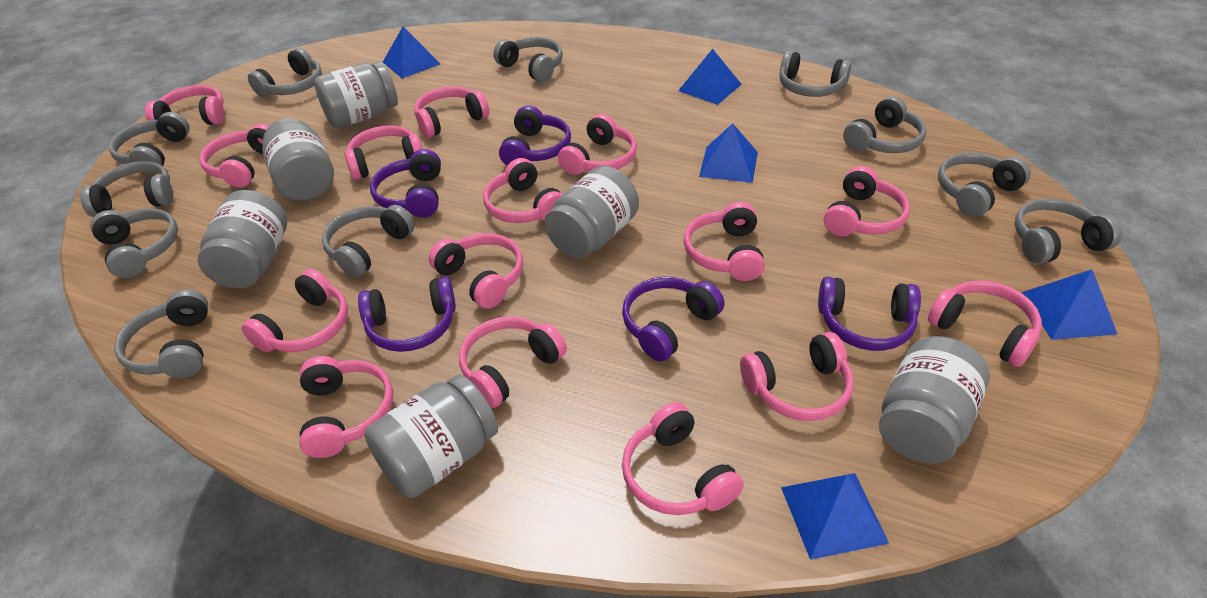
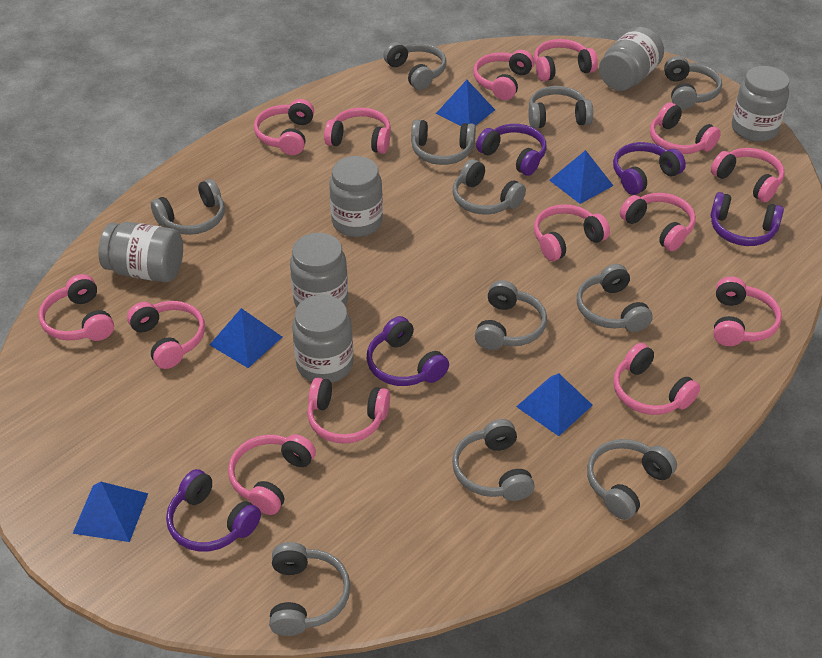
pink headphones: [145,85,225,125] [199,124,269,188] [241,269,348,352] [299,356,393,458] [345,126,422,180] [414,87,489,138] [429,233,523,309] [459,316,567,408] [483,158,563,223] [558,114,637,175] [622,402,744,515] [684,202,765,281] [740,332,854,421] [824,166,910,236] [928,280,1042,367] = 15 -> [39,274,114,341] [127,301,205,369] [228,434,316,515] [254,99,314,155] [307,377,390,444] [324,108,391,154] [474,50,534,100] [534,39,598,81] [534,204,610,261] [613,343,700,415] [620,193,696,251] [650,102,721,154] [711,148,785,202] [713,276,782,346] = 14

